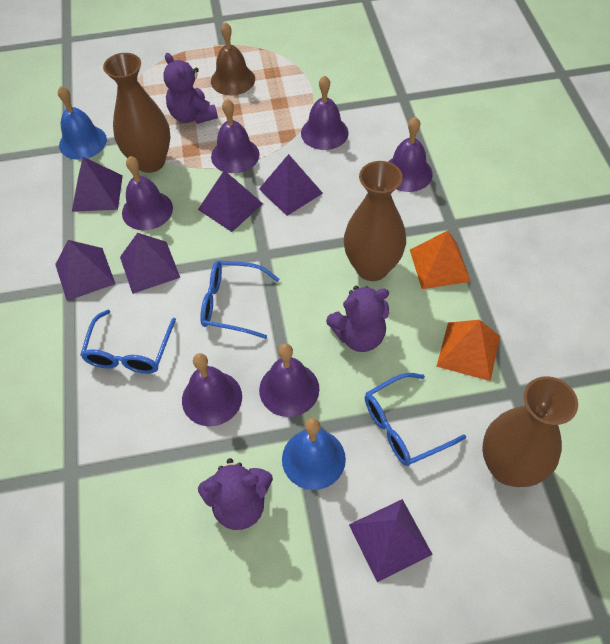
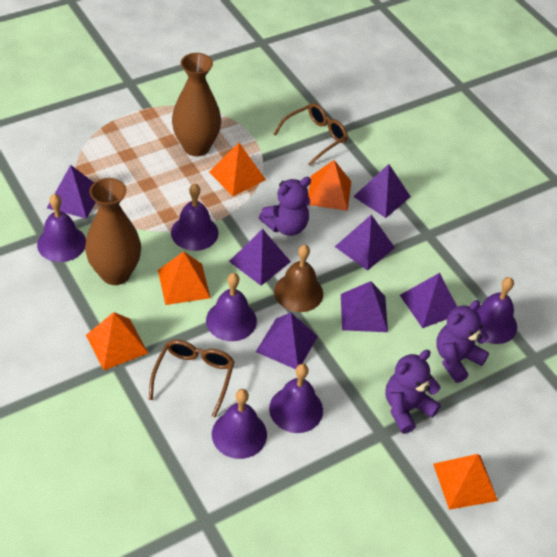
blue bell: [58,86,107,160] [282,418,346,490] = 2 -> none = 0
blue glasses: [80,309,176,374] [200,261,280,339] [365,373,466,466] = 3 -> none = 0
brown glasses: none = 0 -> [149,340,235,417] [273,103,348,166] = 2
brown vase: [103,53,170,173] [344,161,406,281] [482,376,578,487] = 3 -> [85,178,141,285] [172,53,221,156] = 2
orange pyramid: [410,230,471,289] [436,320,500,381] = 2 -> [86,312,148,370] [158,251,211,305] [209,143,266,196] [308,160,351,211] [433,454,498,510] = 5
purple pyramid: [55,240,115,301] [72,157,123,212] [120,233,180,294] [198,170,263,232] [259,154,323,216] [349,499,433,582] = 6 -> [47,165,96,219] [229,229,291,286] [256,313,318,369] [335,214,395,271] [341,281,388,332] [353,164,411,218] [400,273,457,328] = 7

